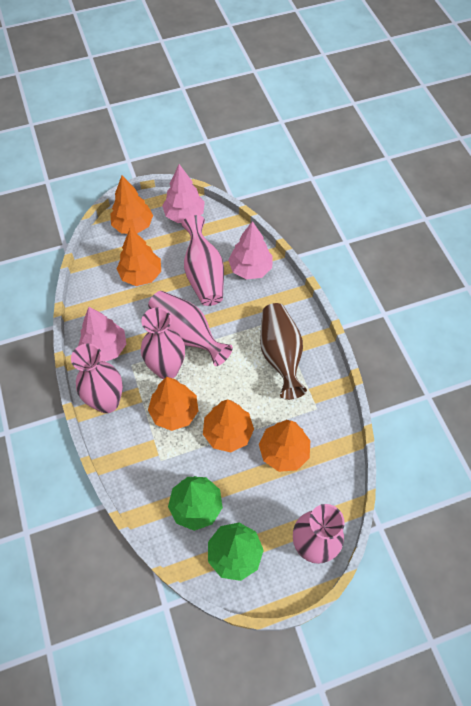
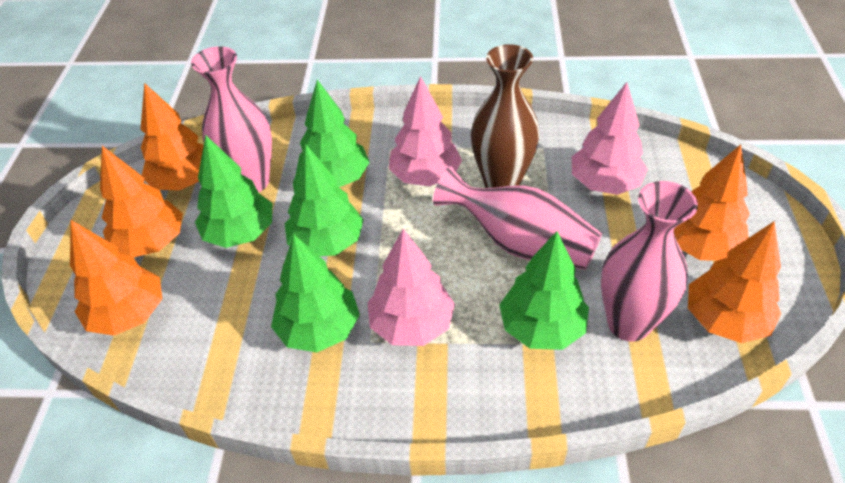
green tree: [168,476,223,531] [208,523,264,581] = 2 -> [195,135,272,248] [271,235,360,353] [285,144,364,256] [296,80,370,187] [499,231,589,350] = 5
pink vase: [71,343,123,413] [141,308,185,379] [148,291,233,366] [182,215,224,306] [293,504,345,564] = 5 -> [191,46,272,193] [433,166,602,270] [601,181,698,342] = 3

